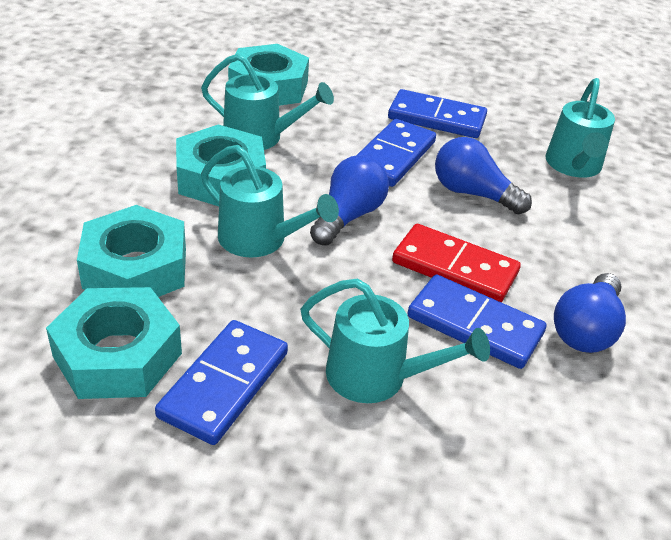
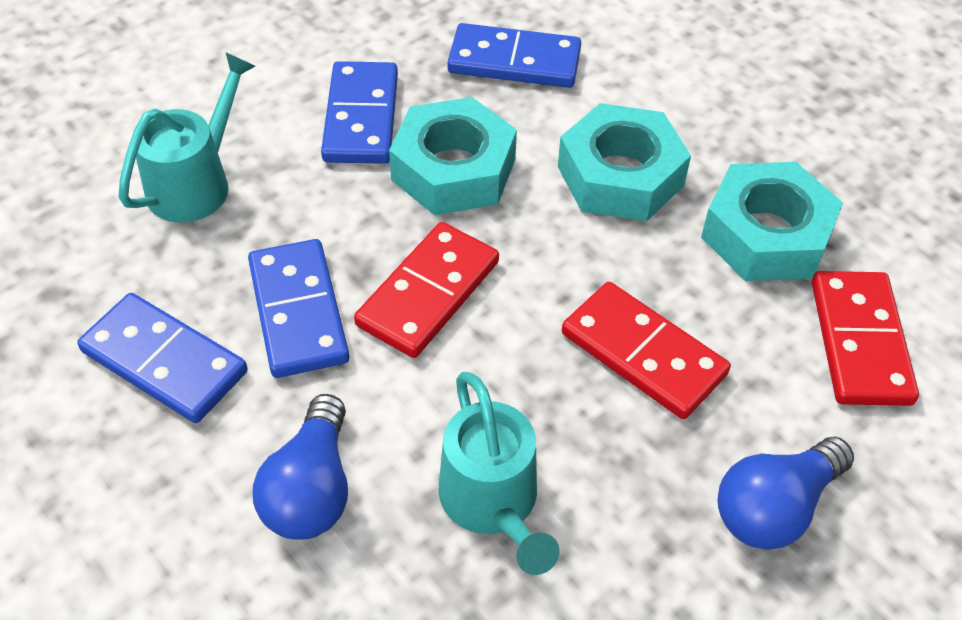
blue light bulb: [310,155,389,246] [435,137,532,214] [554,273,626,353] = 3 -> [253,394,348,540] [717,437,854,550] = 2
red domino: [392,224,521,302] = 1 -> [354,222,499,358] [562,282,731,419] [812,271,919,406] = 3
turquoise nut: [46,287,182,399] [77,205,186,297] [176,124,266,206] [228,44,309,106] = 4 -> [389,97,517,215] [558,103,691,221] [701,162,843,281] = 3
turquoise watering can: [201,53,334,150] [201,145,339,258] [300,279,490,403] [545,78,615,178] = 4 -> [118,53,255,223] [438,372,560,575] = 2

